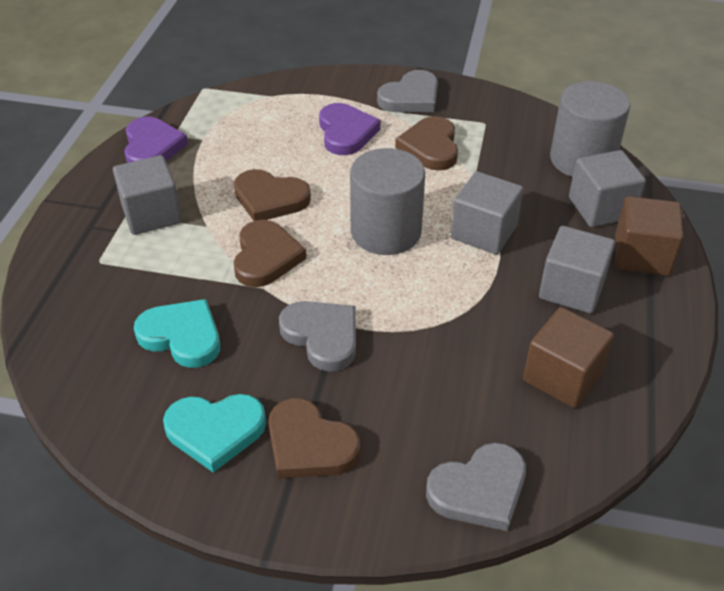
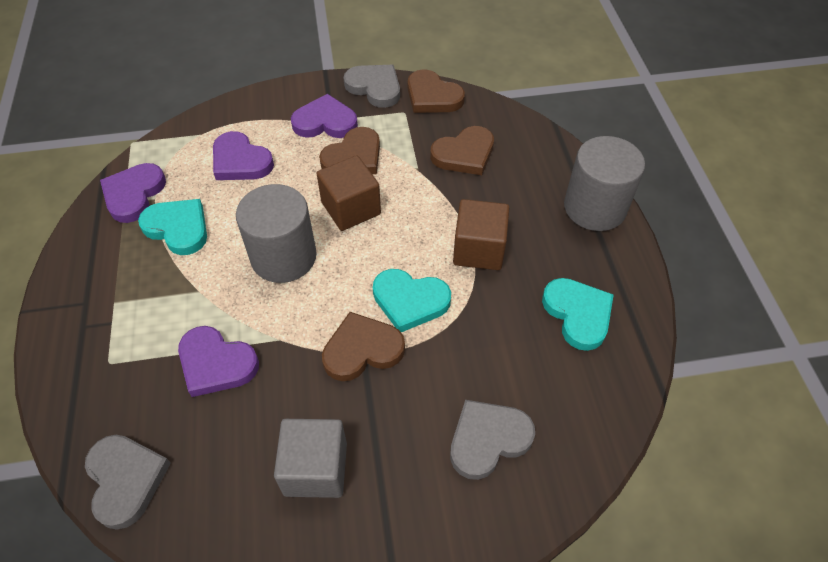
grey cube: [113,155,182,235] [451,171,523,254] [539,226,615,313] [569,150,646,227] = 4 -> [274,419,347,498] = 1
purple heart: [124,117,188,163] [319,103,381,155] = 2 -> [100,163,166,223] [178,326,259,397] [213,131,274,180] [291,94,358,138] = 4
turquoise heart: [134,299,220,368] [163,394,266,473] = 2 -> [138,199,207,255] [373,269,451,332] [542,278,613,351] = 3

